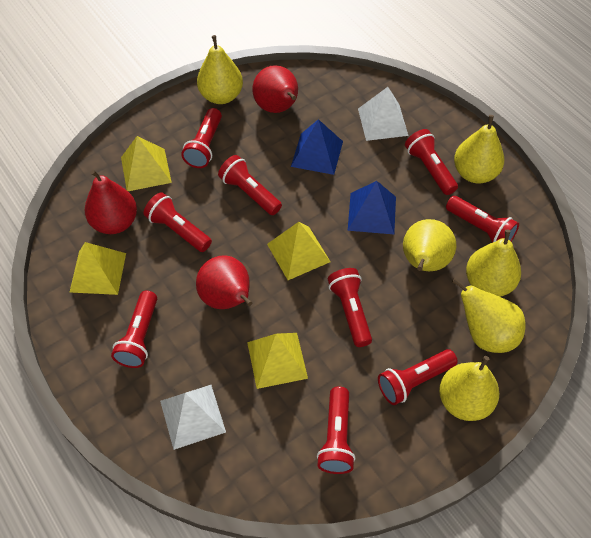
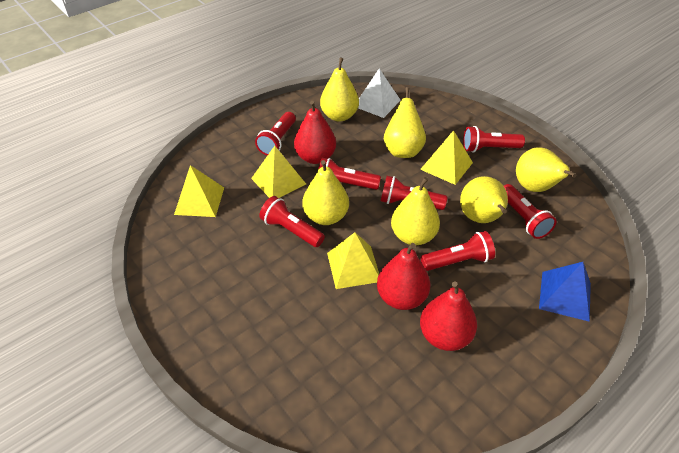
blue pyramid: [291,119,343,175] [348,181,396,234] = 2 -> [539,262,591,322] = 1
red flashlight: [111,291,157,368] [144,192,212,252] [181,108,222,168] [218,155,282,215] [317,386,355,474] [328,268,372,347] [378,349,458,405] [405,129,458,195] [446,196,519,243] = 9 -> [255,112,296,156] [259,196,325,247] [318,158,381,190] [381,176,447,210] [421,231,495,271] [463,126,525,153] [504,184,556,239] = 7
white pyramid: [160,385,226,450] [358,87,409,141] = 2 -> [358,68,401,118] = 1

